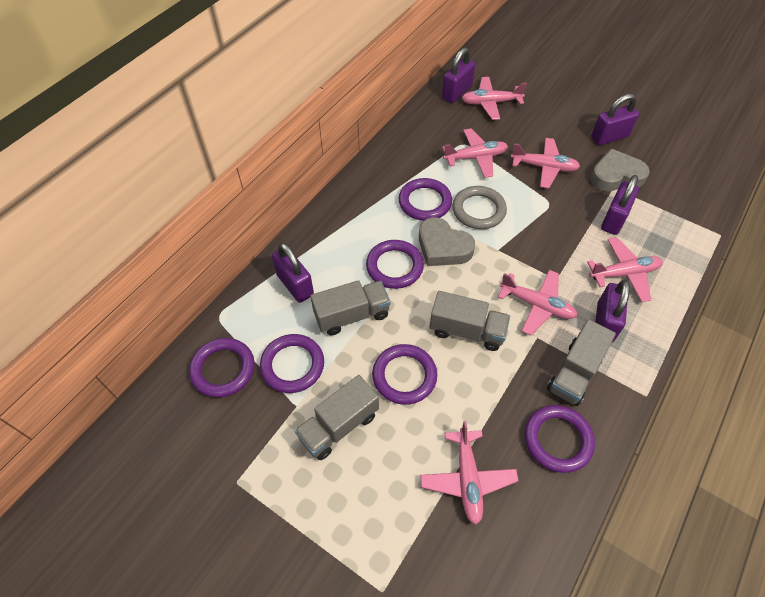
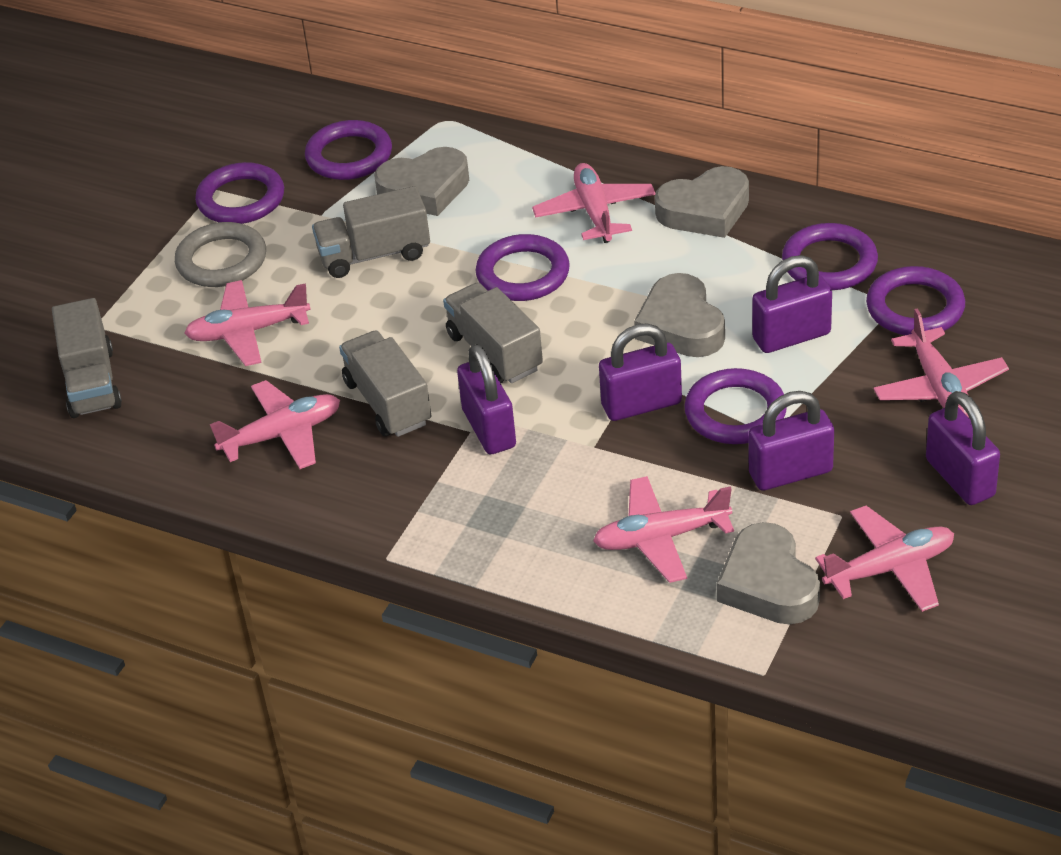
grey heart: [419,217,475,266] [590,149,650,192] = 2 -> [374,147,469,216] [634,273,725,357] [655,166,749,238] [717,522,820,625] = 4

